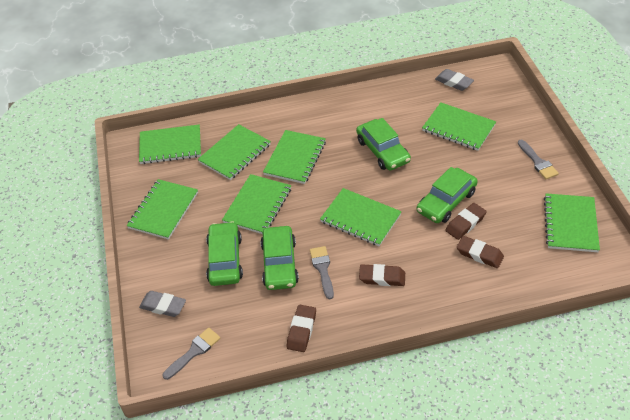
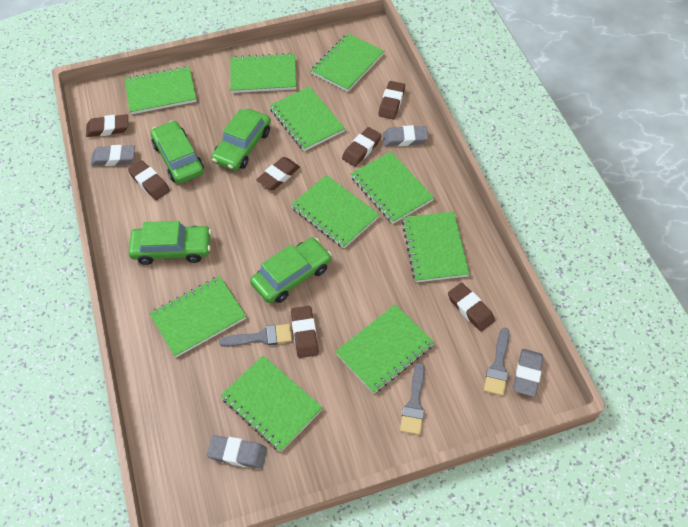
brown eraser: [287,305,316,352] [359,264,405,286] [445,203,487,240] [457,236,504,268] = 4 -> [86,114,128,137] [128,160,170,200] [256,157,300,190] [291,306,319,358] [342,127,382,167] [379,81,405,119] [448,283,495,332] = 7
green notebook: [127,179,198,240] [139,124,201,164] [198,124,271,180] [222,174,291,234] [263,130,326,184] [320,188,402,246] [422,102,496,151] [544,193,600,252] = 8 -> [125,66,197,114] [149,276,246,358] [221,356,323,452] [230,53,297,93] [269,86,345,151] [291,175,380,248] [311,33,384,92] [335,304,434,394] [351,152,434,224] [402,211,470,282] = 10
grey eraser: [139,291,186,317] [435,69,474,91] = 2 -> [91,145,135,166] [207,435,267,469] [383,125,428,146] [514,349,543,397] = 4

